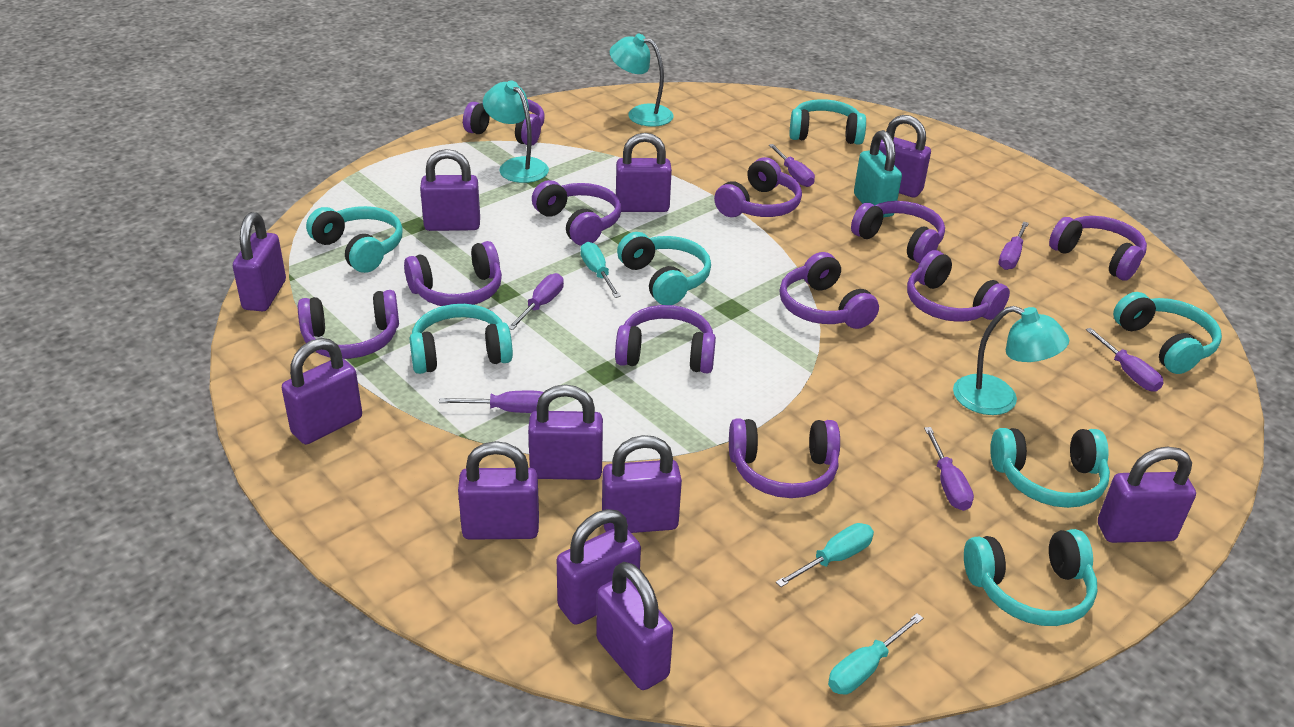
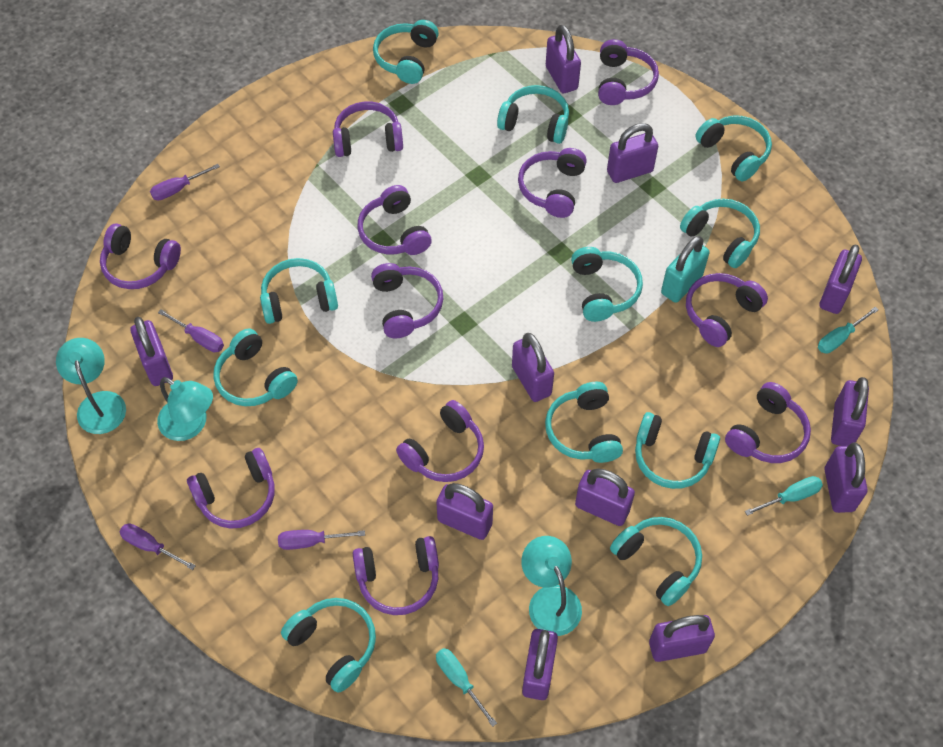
purple screwdriver: [439,391,543,413] [509,273,564,330] [769,144,815,187] [924,427,974,511] [998,222,1029,270] [1086,328,1163,391] = 6 -> [120,524,196,570] [150,164,220,200] [158,309,224,352] [278,530,365,550] = 4
turquoise headphones: [306,206,403,273] [409,304,513,374] [617,232,711,305] [789,99,866,145] [964,529,1097,626] [990,428,1110,508] [1113,292,1222,374] = 7 -> [213,328,298,406] [260,258,338,324] [281,598,376,693] [373,20,439,84] [497,85,569,144] [545,382,623,463] [571,247,643,322] [610,517,702,606] [635,412,720,489] [680,199,760,268] [695,116,772,181] = 11

